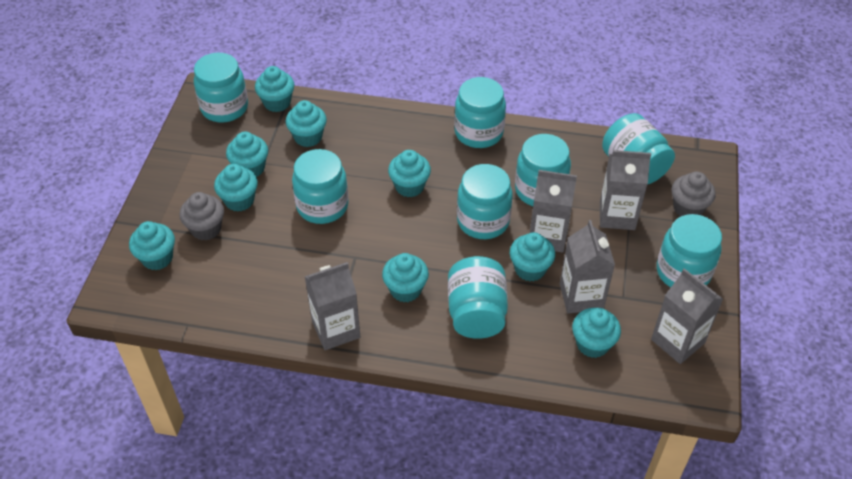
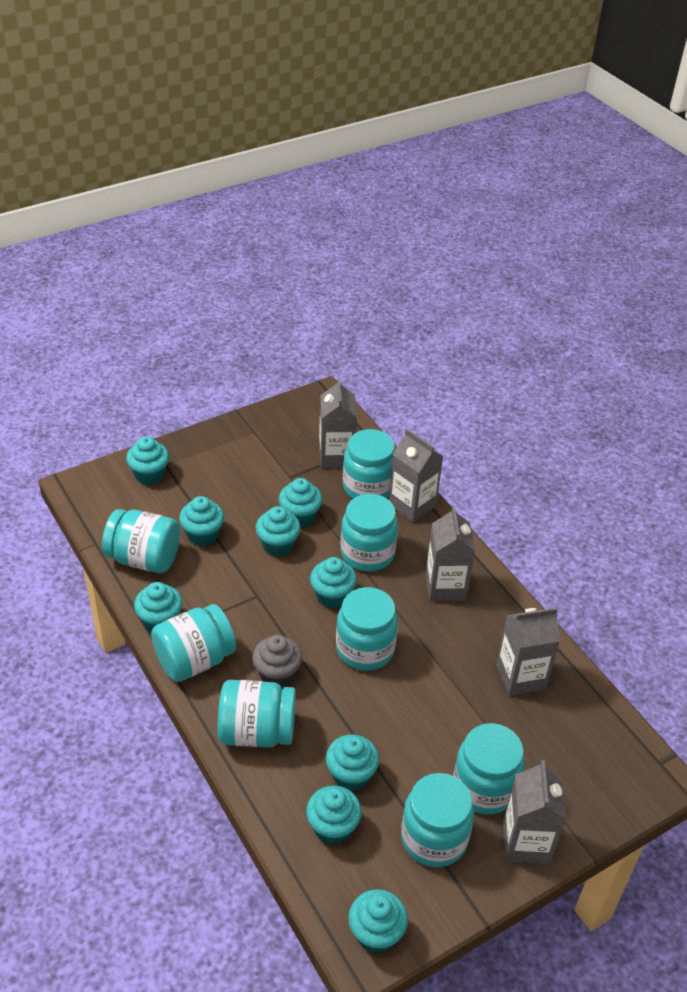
grey cupcake: [179,192,224,241] [671,172,716,217] = 2 -> [252,635,302,688] = 1

